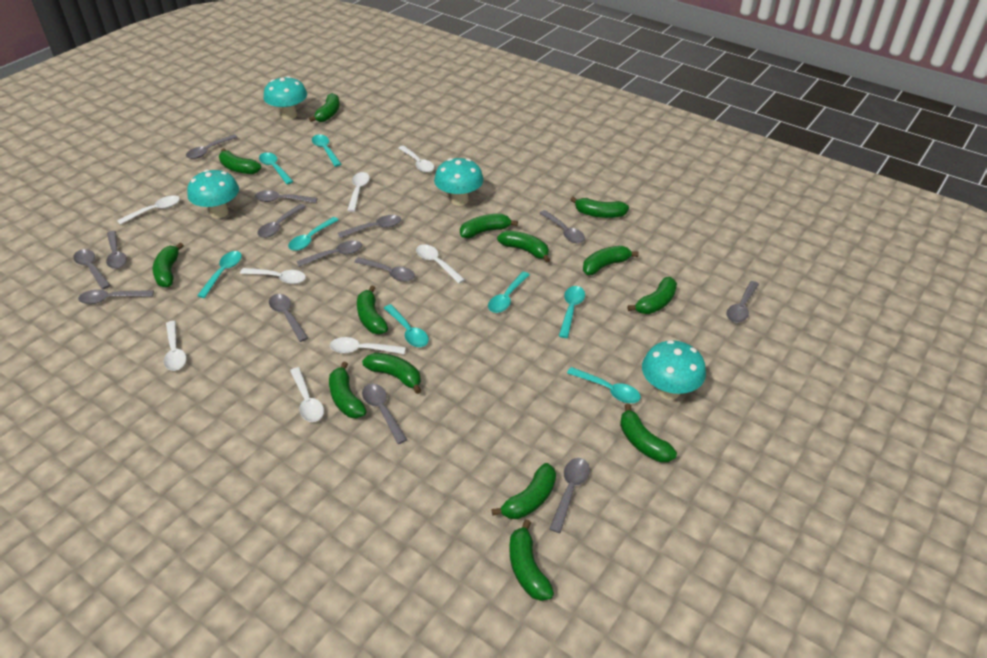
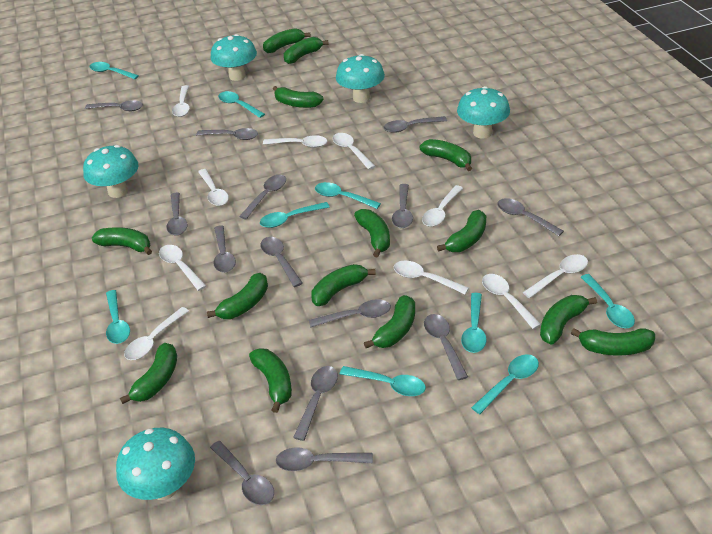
turquoise mushroom: [187,170,239,218] [264,76,307,120] [434,158,484,206] [642,340,706,400] = 4 -> [83,145,139,198] [116,428,195,500] [211,34,257,81] [336,54,385,103] [457,86,510,139] = 5
turquoise spoon: [197,251,242,298] [259,152,294,184] [288,217,339,251] [312,135,341,167] [384,304,429,347] [488,272,530,313] [559,286,585,338] [567,367,641,403] = 8 -> [90,62,139,79] [106,290,130,344] [218,91,265,118] [260,202,330,228] [315,182,381,209] [340,366,426,396] [461,293,487,353] [471,354,539,414] [581,274,635,328] = 9
white spoon: [117,195,180,225] [164,321,187,371] [240,268,306,284] [290,367,324,422] [330,337,406,354] [347,172,370,212] [398,146,434,173] [416,244,465,284] = 8 -> [124,307,189,360] [159,245,206,291] [172,85,190,117] [198,169,229,206] [263,135,327,148] [333,133,375,170] [394,260,469,294] [422,185,463,227] [482,274,541,329] [523,254,588,298] = 10

